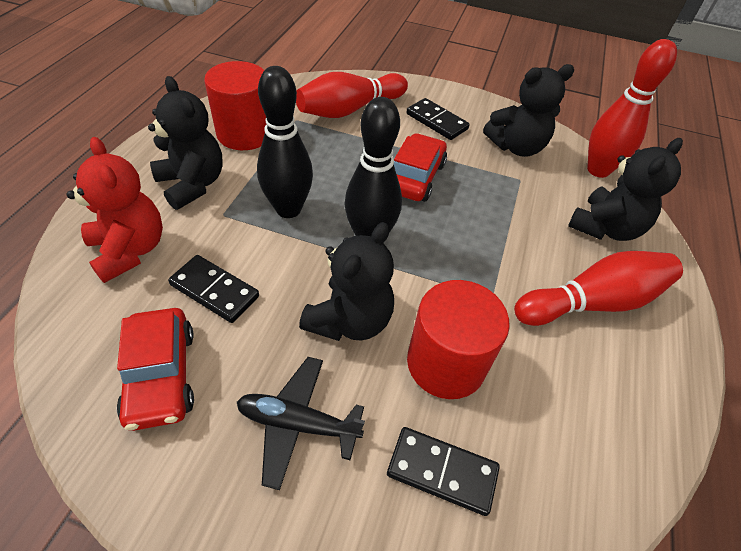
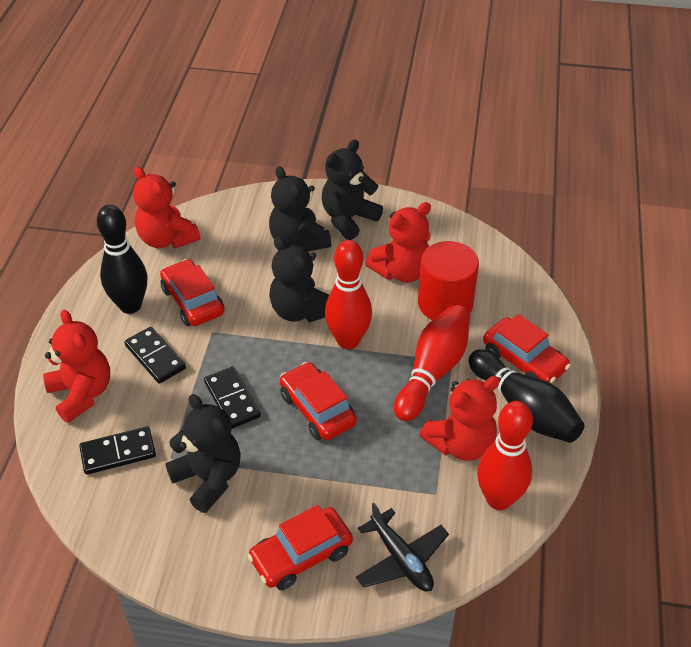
red car: [117,308,194,431] [394,133,447,202] = 2 -> [160,259,225,326] [247,505,353,590] [280,362,357,440] [483,314,571,384] = 4
red cylinder: [204,61,266,150] [407,280,510,399] = 2 -> [418,241,479,320] = 1
red teddy bear: [67,137,163,283] = 1 -> [43,310,110,423] [133,166,200,249] [365,202,431,283] [419,376,500,461] = 4

